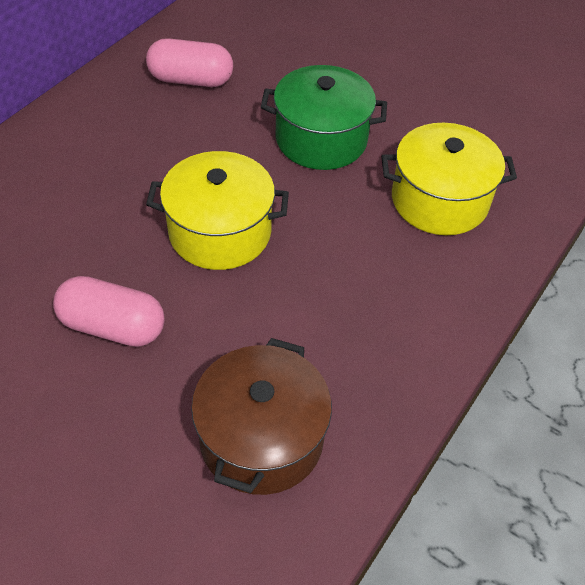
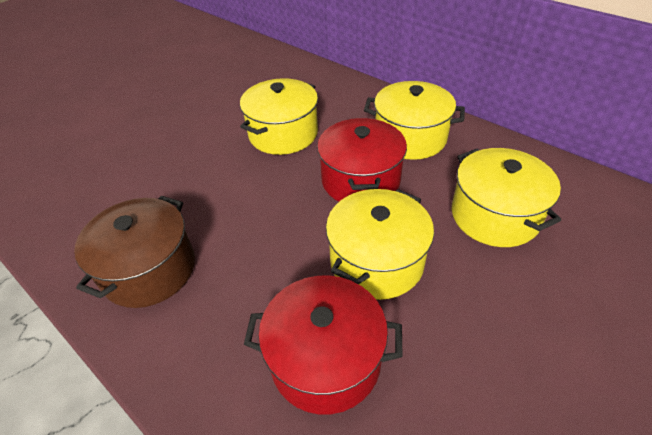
green pot: [261,65,387,170] = 1 -> none = 0
pink capsule: [53,276,165,347] [146,38,233,87] = 2 -> none = 0
red pot: none = 0 -> [244,275,403,415] [317,118,407,202] = 2
yellow pot: [146,151,289,270] [381,123,517,235] = 2 -> [240,78,318,155] [326,189,434,300] [364,81,465,160] [452,148,561,247] = 4

